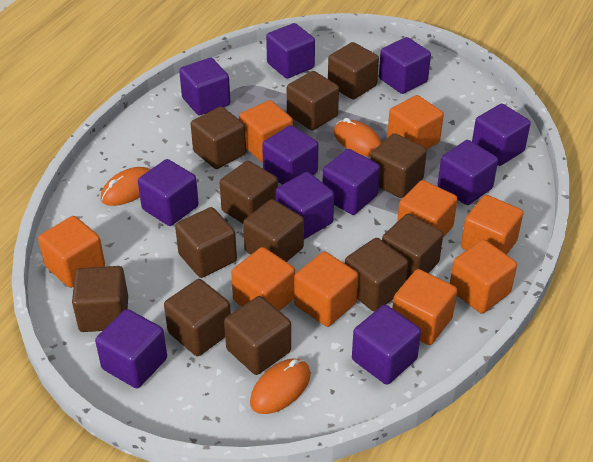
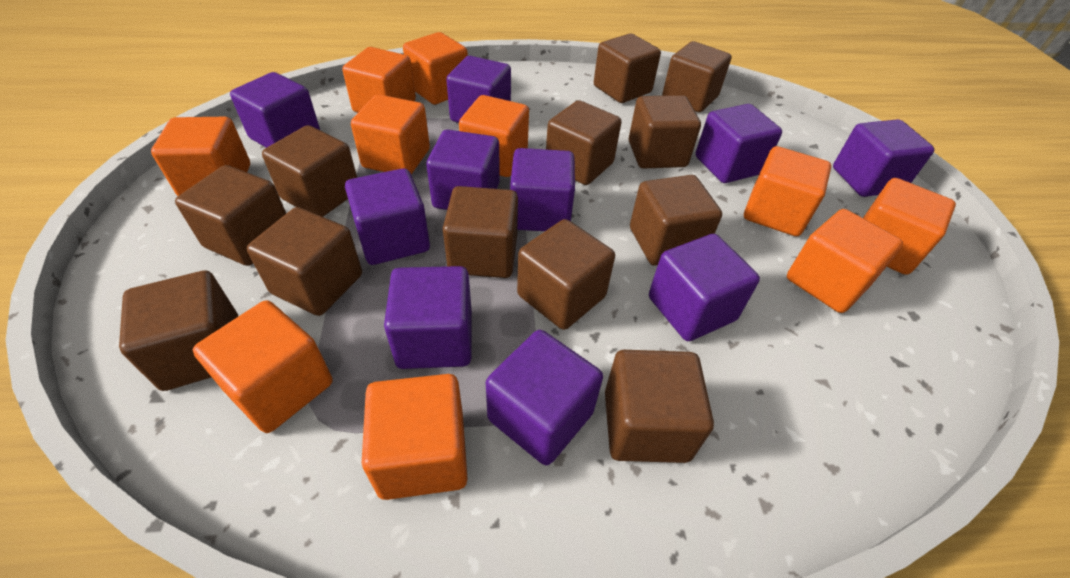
orange cube: [38,216,105,288] [231,247,295,311] [239,100,293,162] [294,252,358,327] [387,95,444,149] [392,269,457,345] [397,180,458,237] [450,239,517,313] [461,195,523,255] = 9 -> [151,117,250,196] [193,300,333,433] [342,47,416,113] [351,94,430,174] [362,374,468,500] [403,32,468,105] [459,95,529,177] [744,146,831,236] [787,209,903,313] [863,178,956,275] = 10
orange mouse: [101,167,151,206] [250,358,311,414] [334,118,382,157] = 3 -> none = 0
purple cube: [95,309,167,388] [138,159,199,226] [179,58,231,115] [262,125,318,185] [266,23,315,78] [275,172,334,239] [323,149,380,215] [352,305,421,385] [379,37,431,94] [438,140,498,205] [472,104,531,166] = 11 -> [230,72,320,148] [345,168,430,265] [384,266,472,369] [426,129,500,210] [446,56,511,123] [486,330,603,466] [510,148,575,231] [649,234,760,341] [695,104,782,183] [833,119,935,197] = 10

